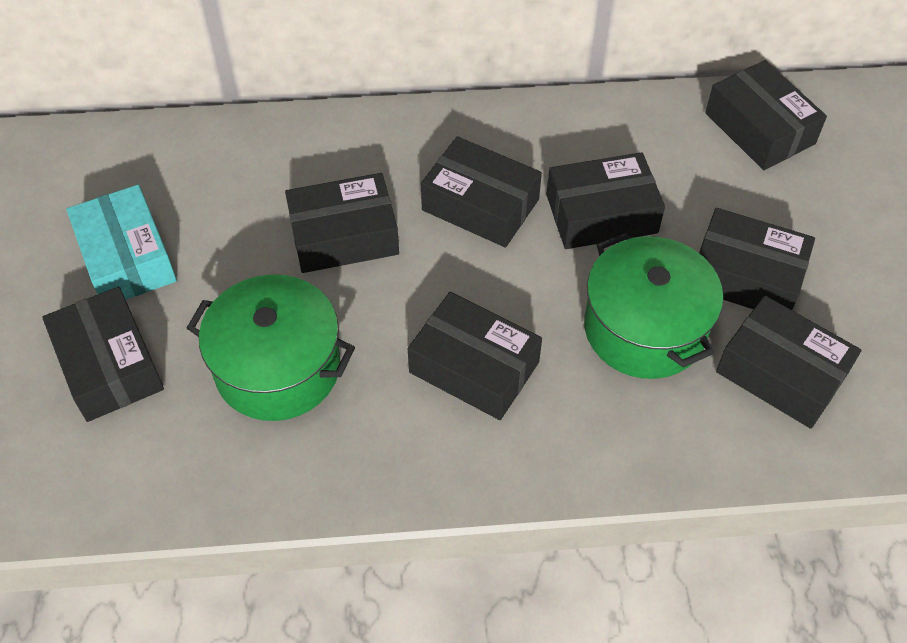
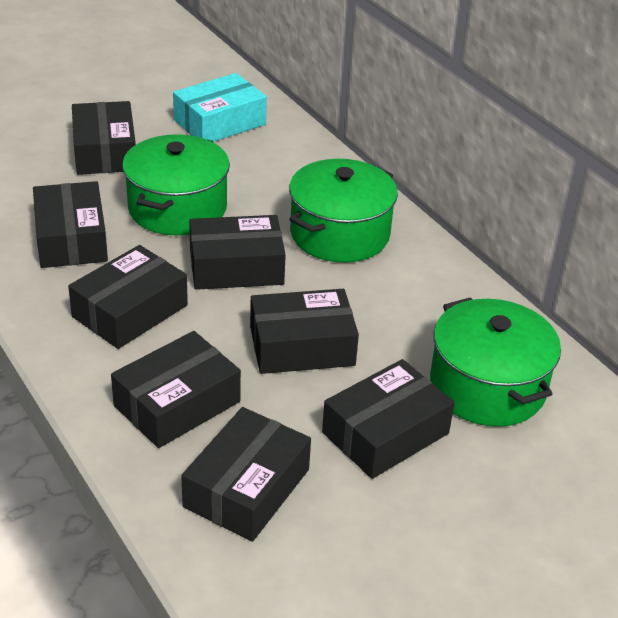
green pot: [187,275,355,421] [584,233,723,379] = 2 -> [122,134,230,236] [289,159,398,263] [430,297,561,427] = 3

